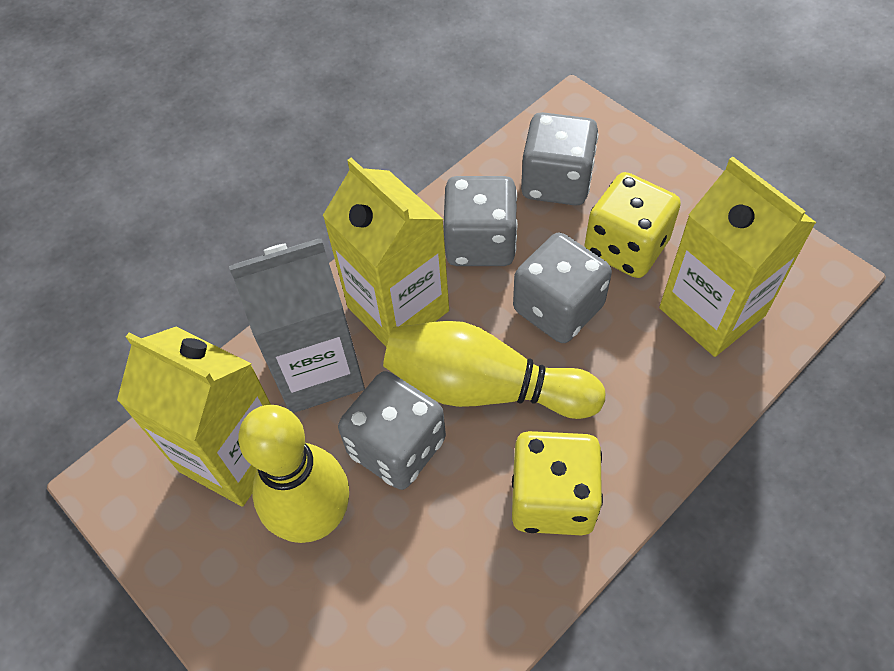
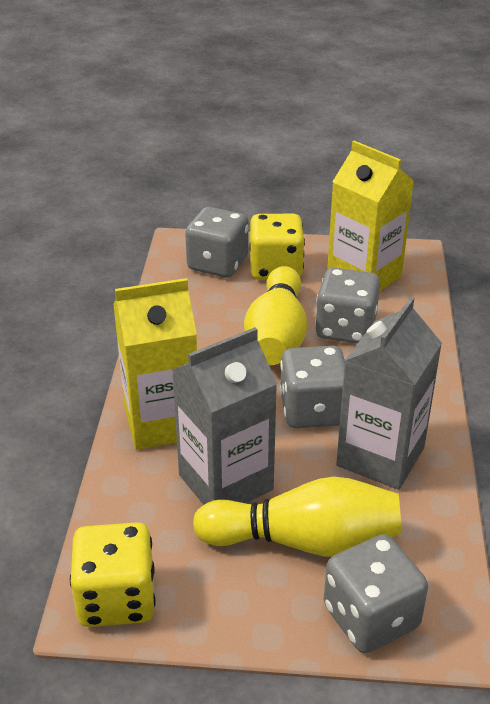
grey carton: [229,239,365,413] = 1 -> [172,327,277,505] [336,297,442,490] = 2
yellow carton: [117,327,271,507] [322,158,449,347] [659,157,817,357] = 3 -> [113,278,197,450] [327,141,414,292] = 2

